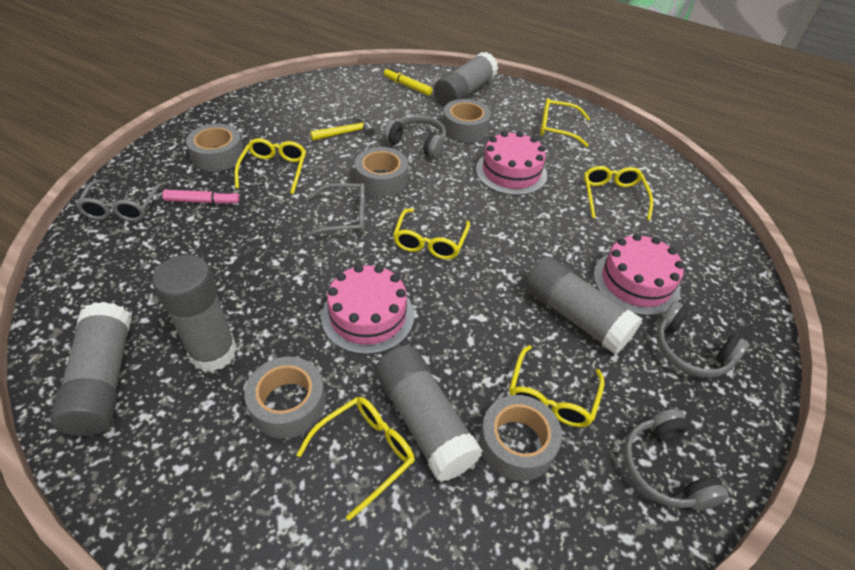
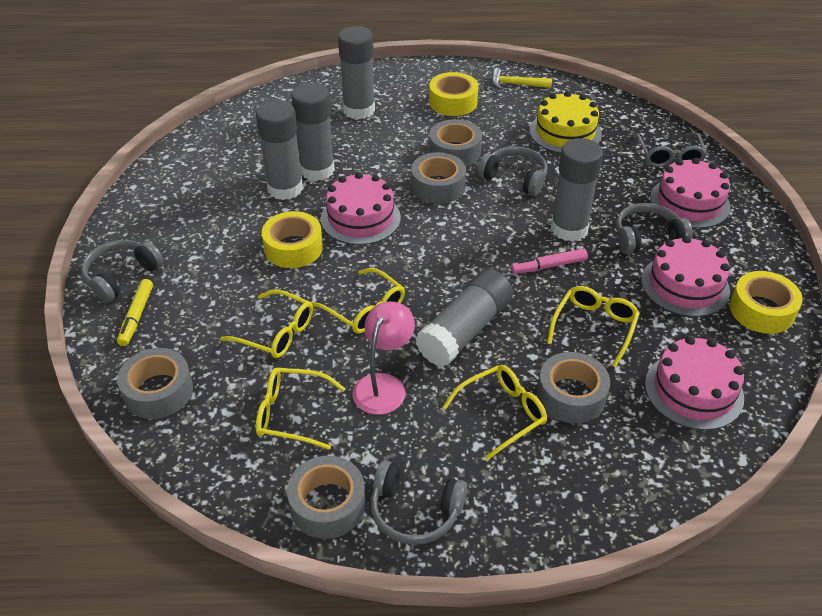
grey glasses: [76,180,166,221] [303,183,365,238] = 2 -> [634,132,707,167] = 1
grey headphones: [383,115,446,158] [623,409,729,510] [656,301,749,378] = 3 -> [81,240,163,303] [371,460,467,545] [478,146,547,196] [616,203,693,254] = 4
pink cake: [321,264,414,354] [476,131,547,195] [593,234,684,316] = 3 -> [321,172,401,245] [642,236,730,317] [645,336,744,430] [650,158,730,229] = 4
pink lamp: none = 0 -> [352,302,415,415] = 1
yellow cake: none = 0 -> [530,91,602,153] = 1
yellow glasses: [235,138,306,194] [296,397,415,521] [393,208,470,260] [509,345,604,427] [540,98,590,147] [584,166,653,220] = 6 -> [220,289,313,358] [256,368,346,450] [312,268,405,334] [442,365,547,461] [547,286,640,367] = 5
yellow tape: none = 0 -> [262,211,323,268] [429,72,478,116] [730,271,803,334] = 3

